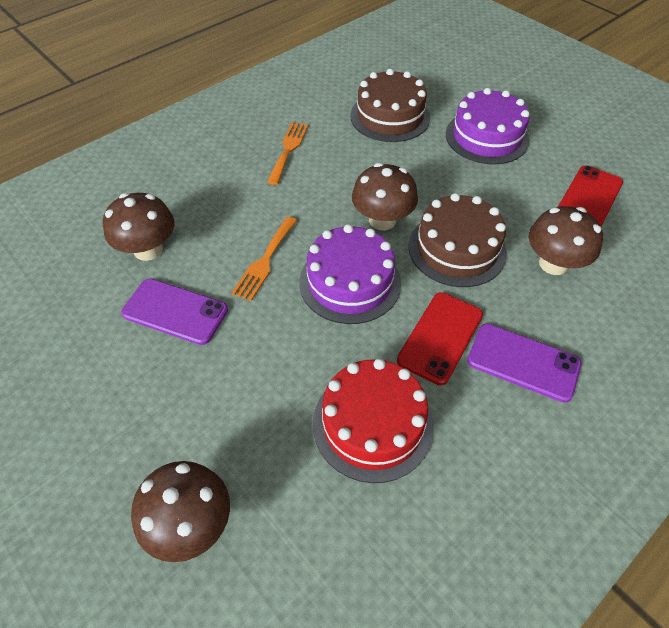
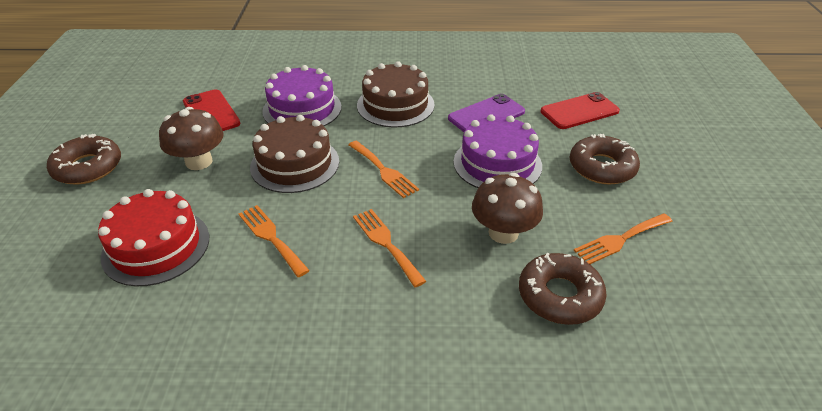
brown donut: none = 0 -> [47,134,121,185] [519,253,607,325] [570,134,640,185] = 3
brown mushroom: [103,193,175,261] [131,461,230,562] [352,163,418,231] [529,206,603,275] = 4 -> [159,107,224,170] [472,173,543,244] = 2
orange fork: [232,217,297,301] [267,122,308,185] = 2 -> [239,205,310,277] [348,141,419,198] [353,209,426,287] [574,214,673,264] = 4
purple phone: [121,279,228,345] [467,324,581,403] = 2 -> [448,94,525,132] = 1

